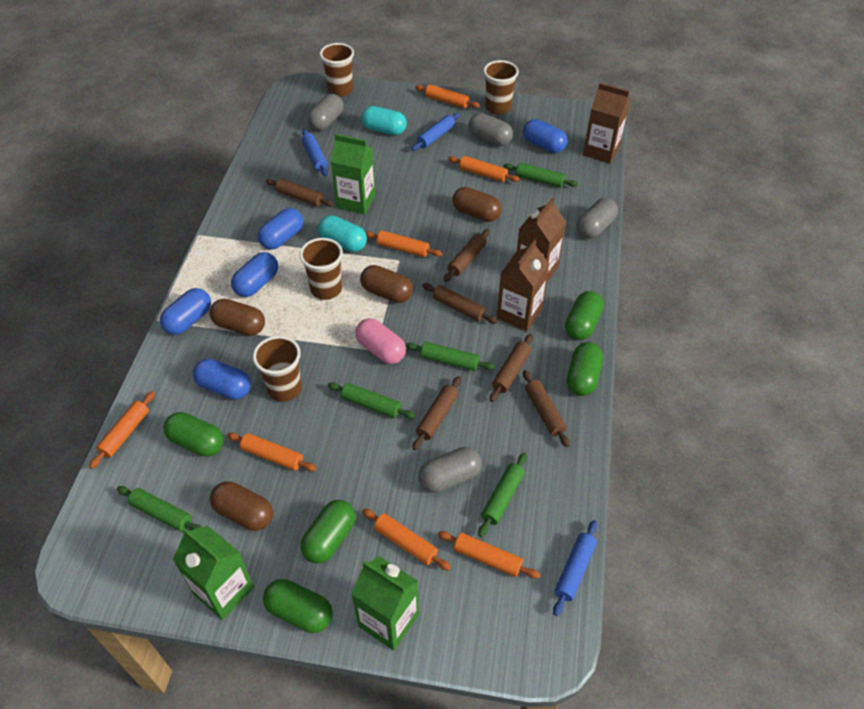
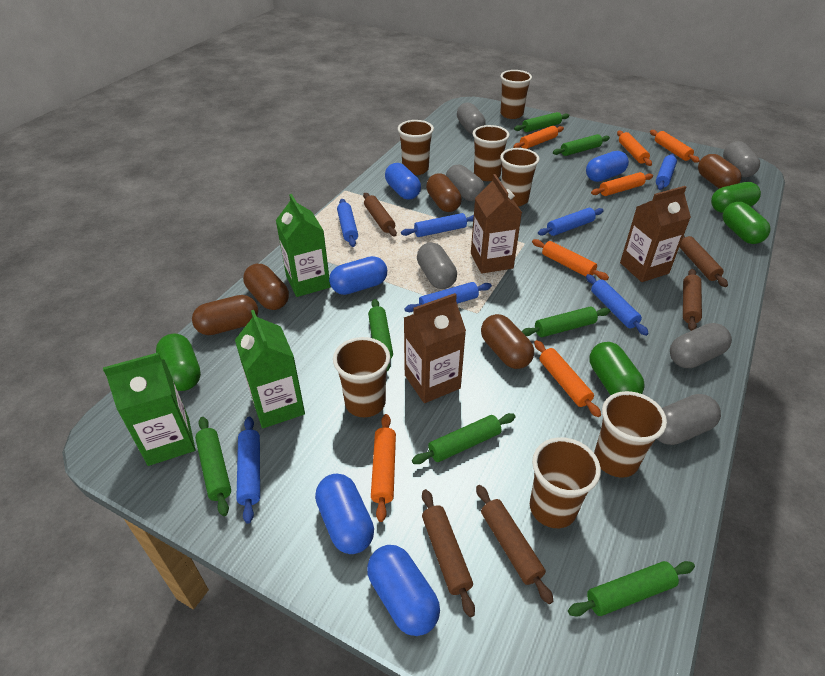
blue rolling pin: [302,129,328,176] [412,113,460,151] [553,520,598,616] = 3 -> [236,417,260,524] [337,199,358,247] [401,213,474,237] [404,282,492,312] [538,208,604,236] [586,274,649,336] [656,154,677,190] = 7
brown capsule: [209,299,265,336] [210,481,273,531] [360,265,413,303] [453,187,502,222] = 4 -> [192,295,258,335] [243,264,289,310] [426,173,462,212] [481,314,534,369] [698,154,741,189] = 5
brown cup: [253,336,302,402] [300,238,343,300] [320,43,354,97] [483,60,519,115] = 4 -> [333,337,390,417] [398,120,434,175] [473,125,509,181] [500,70,532,119] [500,148,540,207] [530,437,601,528] [594,391,667,478] = 7
brown rolling pin: [266,179,334,207] [413,376,461,450] [422,283,498,324] [444,229,490,282] [490,334,533,402] [523,370,570,447] = 6 -> [363,193,397,237] [422,489,475,617] [476,485,553,604] [680,236,728,287] [683,269,702,331] = 5
green capsule: [163,412,224,457] [263,579,333,633] [300,500,356,564] [565,291,604,340] [567,342,603,396] = 5 -> [156,334,201,391] [590,342,645,395] [711,182,761,213] [722,202,771,244] = 4
green rolling pin: [117,486,201,532] [328,382,416,419] [406,342,495,371] [478,453,527,537] [504,163,578,188] = 5 -> [195,417,231,516] [368,299,393,372] [412,413,516,464] [514,112,569,132] [521,307,610,337] [553,134,610,156] [568,561,695,616] = 7
grey capsule: [308,94,344,131] [418,447,482,493] [469,113,513,146] [577,198,618,239] = 4 -> [417,242,457,289] [446,165,485,201] [457,103,486,134] [657,394,721,445] [670,323,732,368] [723,141,760,177] = 6
pink capsule: [355,318,406,364] = 1 -> none = 0
turquoise capsule: [318,215,367,252] [361,106,407,135] = 2 -> none = 0

